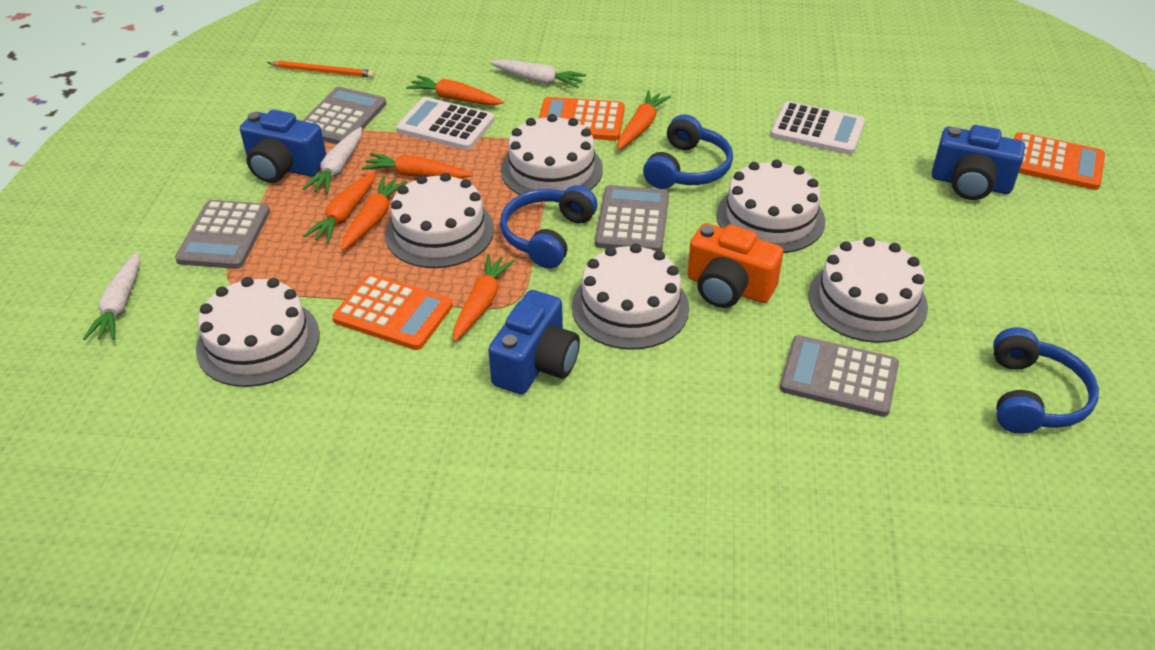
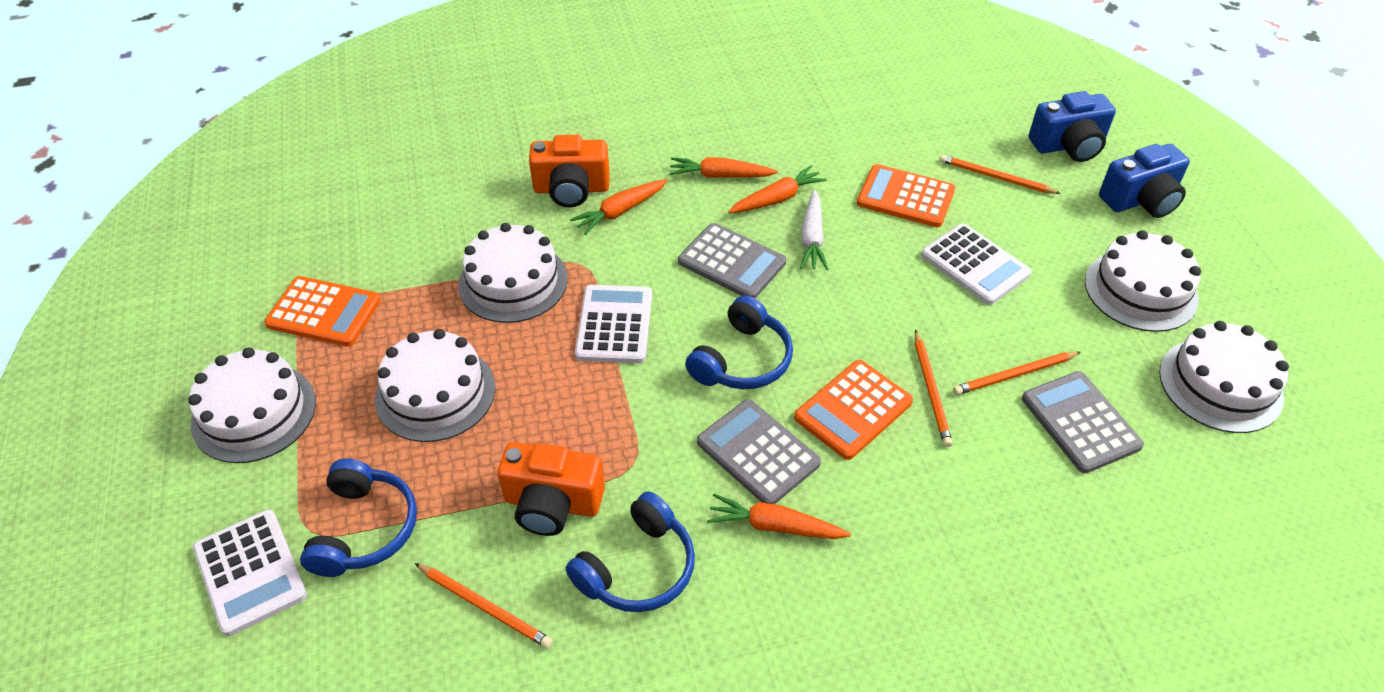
blue camera: [240,109,326,183] [488,290,580,394] [932,125,1025,200] = 3 -> [1029,91,1116,162] [1099,144,1190,218] = 2
grey calculator: [175,200,270,269] [303,87,386,144] [595,185,669,251] [780,335,899,417] = 4 -> [678,223,786,298] [697,399,821,504] [1022,371,1144,474] = 3
orange camera: [687,223,783,308] = 1 -> [497,442,605,536] [529,135,610,207] = 2
orange carrot: [303,171,375,243] [341,176,408,251] [362,153,473,179] [406,75,504,105] [453,254,515,342] [617,91,671,150] = 6 -> [570,179,668,235] [669,157,778,178] [707,494,851,539] [728,165,827,213] = 4
orange pencil: [267,61,374,78] = 1 -> [415,563,553,648] [915,330,953,447] [939,155,1061,194] [953,352,1081,395] = 4
white cake: [196,277,320,387] [385,173,494,268] [501,114,603,195] [572,243,689,350] [717,159,825,253] [809,237,928,343] = 6 -> [188,347,316,463] [375,329,495,442] [458,223,568,323] [1085,230,1201,332] [1159,321,1289,433] = 5
white calculator: [396,97,495,150] [770,101,865,155] = 2 -> [193,510,307,636] [575,285,652,363] [921,223,1032,305] = 3
white carrot: [83,252,140,340] [302,127,362,194] [490,59,586,88] = 3 -> [800,189,828,270] = 1

